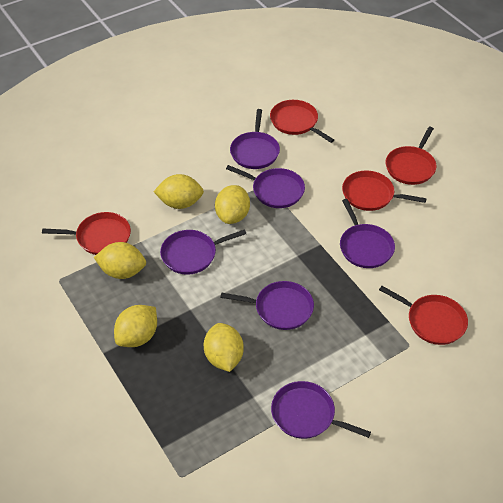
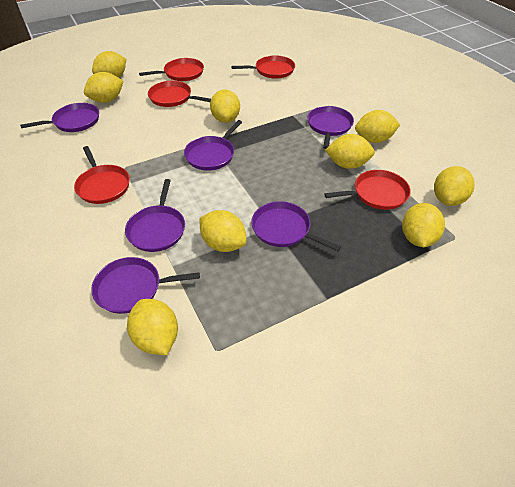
yellow lemon: [94,242,146,279] [114,305,157,347] [153,174,204,209] [204,323,244,372] [215,185,250,224] = 5 -> [84,72,123,103] [92,51,126,78] [127,299,178,355] [199,210,247,252] [210,89,240,123] [325,134,375,169] [355,110,400,143] [402,203,445,247] [434,166,475,206] = 9

